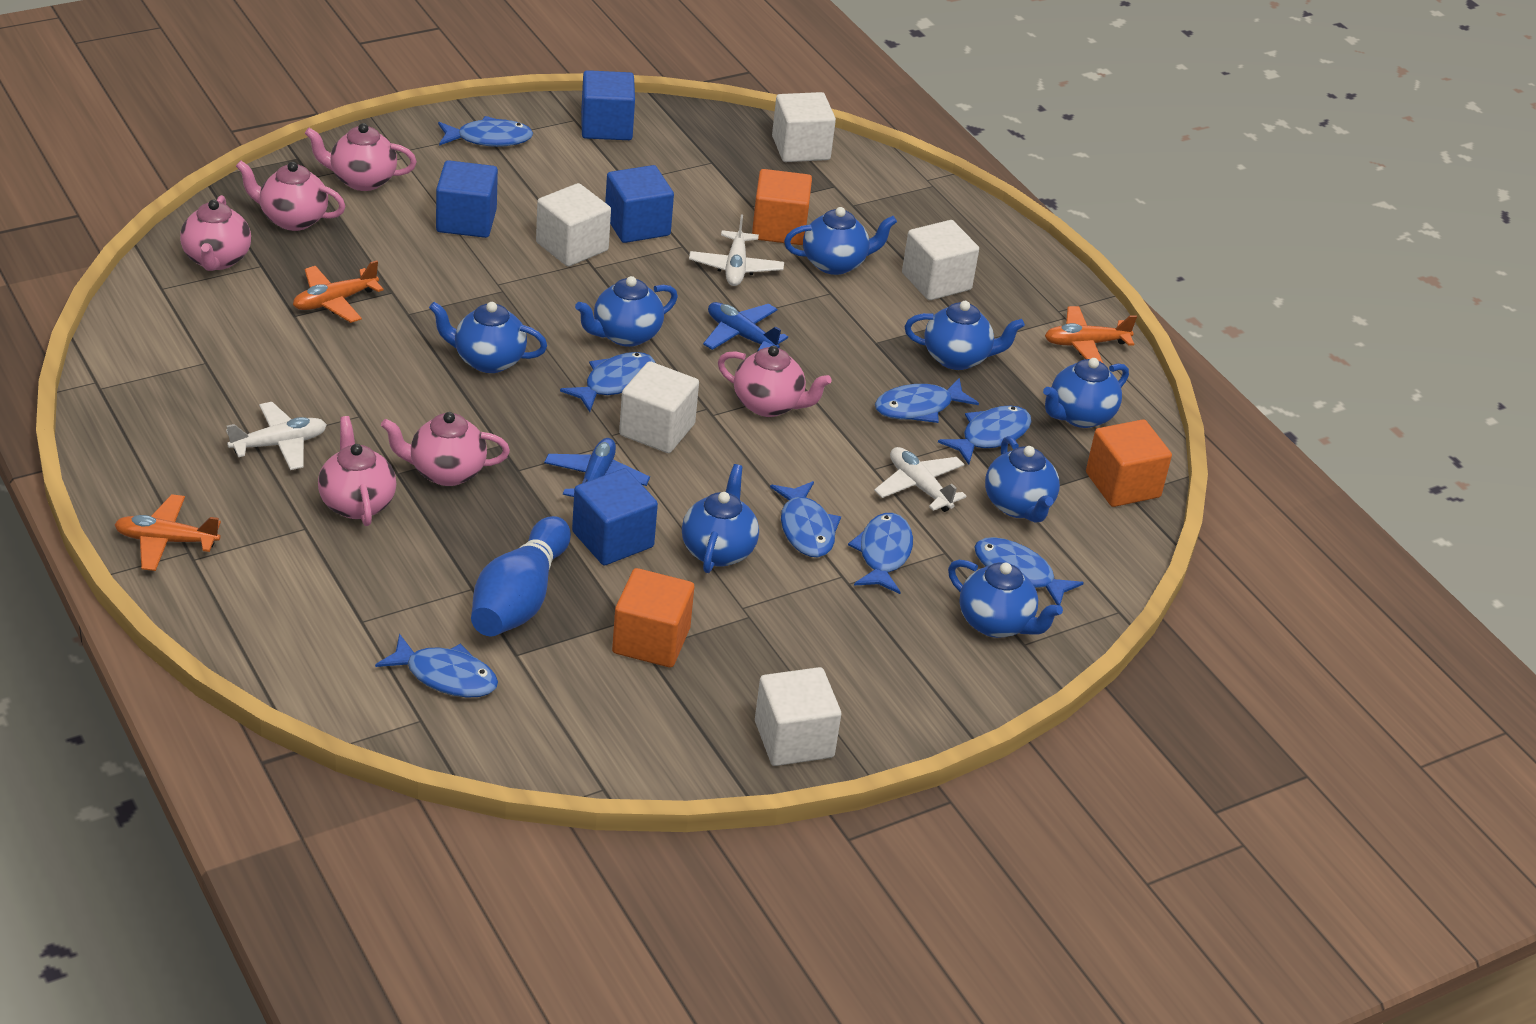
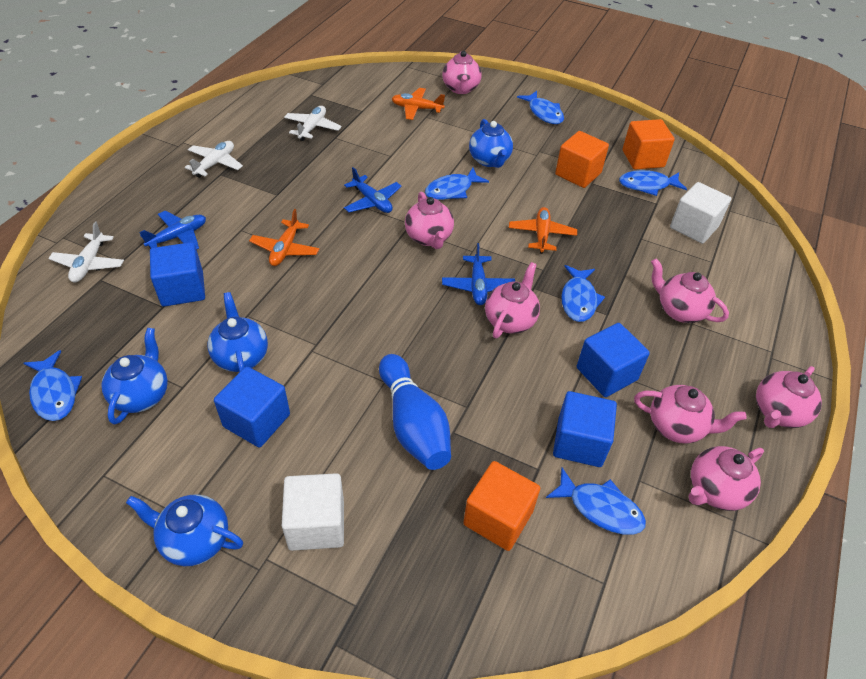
blue fish: [375,634,498,698] [438,116,533,147] [560,352,655,412] [770,481,841,557] [848,513,913,594] [875,378,979,423] [938,405,1032,465] [974,537,1084,605] = 8 -> [24,350,82,421] [425,168,489,200] [517,91,564,124] [546,467,646,535] [561,265,605,322] [619,170,687,196] = 6
blue plane: [544,438,650,497] [703,302,788,351] = 2 -> [139,211,206,250] [344,167,402,213] [442,243,515,305] = 3
blue teapot: [429,302,547,373] [575,276,678,347] [682,464,759,573] [784,207,897,275] [905,301,1025,370] [948,560,1063,638] [985,436,1060,523] [1043,358,1129,428] = 8 -> [101,328,168,425] [126,494,243,566] [208,292,268,372] [469,119,513,168] = 4
pink teapot: [180,195,251,271] [236,161,345,231] [305,123,417,191] [318,416,396,526] [381,412,510,486] [718,346,832,417] = 6 -> [405,192,454,249] [442,51,482,94] [485,262,540,338] [634,385,747,443] [651,258,729,323] [689,446,764,511] [756,366,822,428] = 7
white cube: [536,183,611,266] [619,361,699,453] [755,667,841,766] [772,92,836,162] [902,220,979,300] = 5 -> [282,473,344,551] [670,182,731,244] = 2

